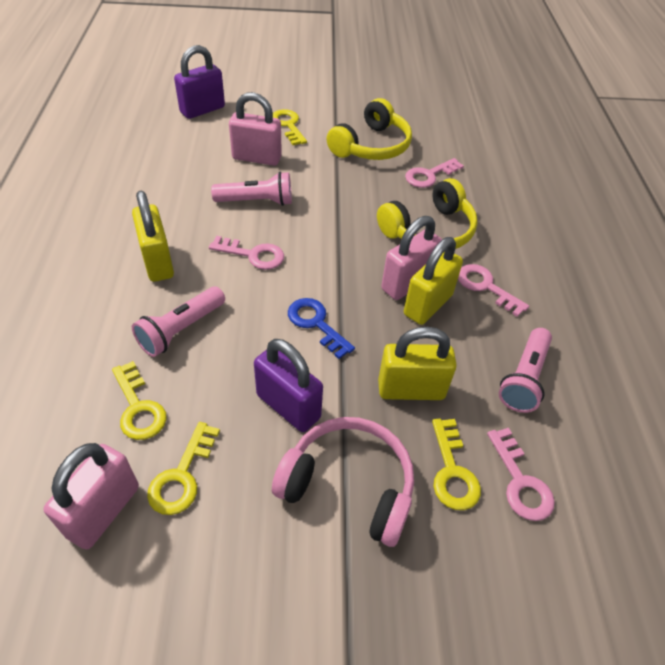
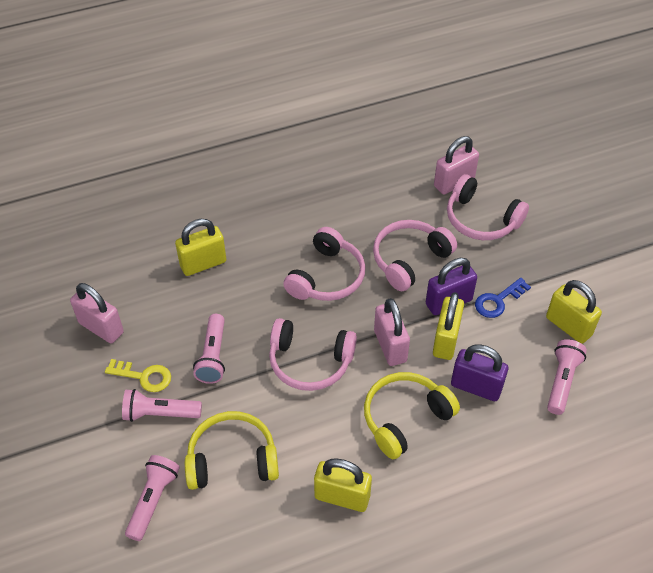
pink flashlight: [132,286,225,357] [211,172,292,206] [499,328,552,413] = 3 -> [122,389,202,422] [125,455,180,541] [193,314,225,384] [547,339,587,415] = 4
pink headphones: [272,417,414,547] = 1 -> [269,318,357,391] [283,227,365,301] [373,220,457,291] [447,174,529,240] = 4
pink key: [209,236,284,270] [405,158,464,188] [458,264,529,317] [487,428,555,521] = 4 -> none = 0
yellow key: [112,361,167,440] [147,422,220,515] [273,109,307,145] [432,418,481,510] = 4 -> [105,359,171,392] = 1
yellow padlock: [132,191,174,282] [378,327,457,400] [404,237,463,325] = 3 -> [175,219,226,276] [314,459,372,512] [433,292,464,360] [546,280,602,344] = 4

